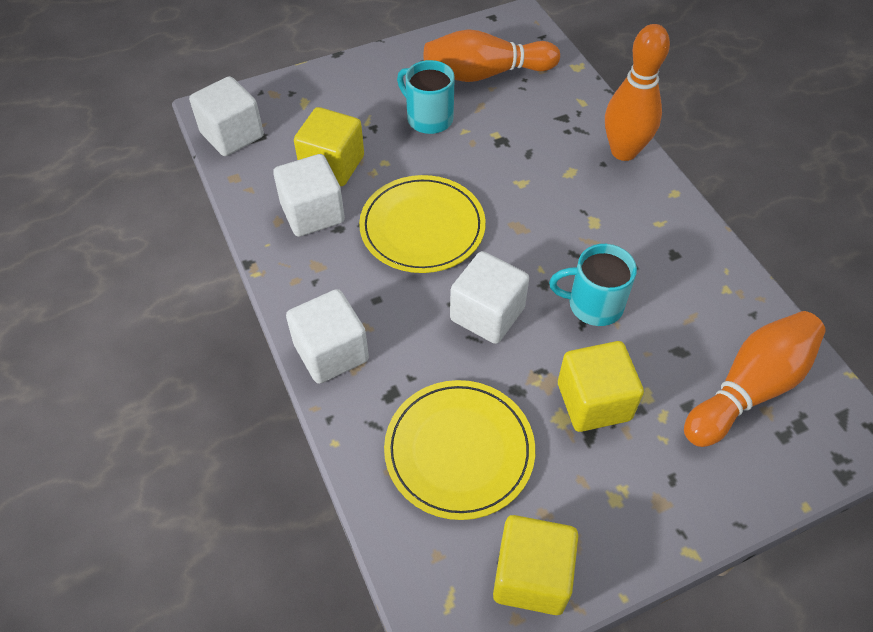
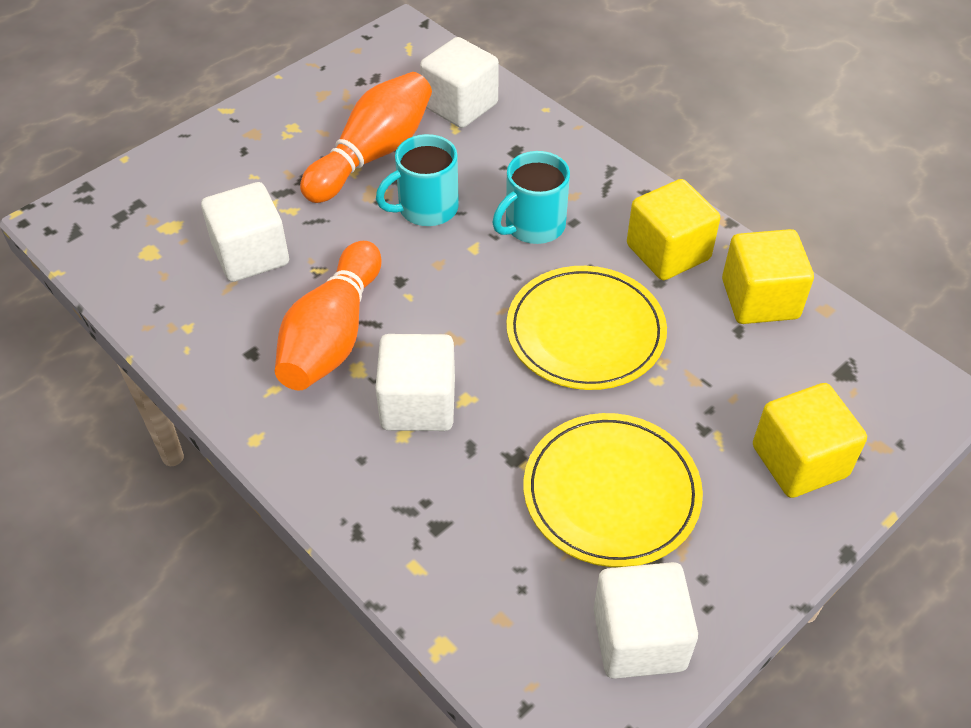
orange bowling pin: [424,29,560,82] [605,24,670,161] [684,311,826,447] = 3 -> [275,241,381,391] [300,72,432,203] = 2

